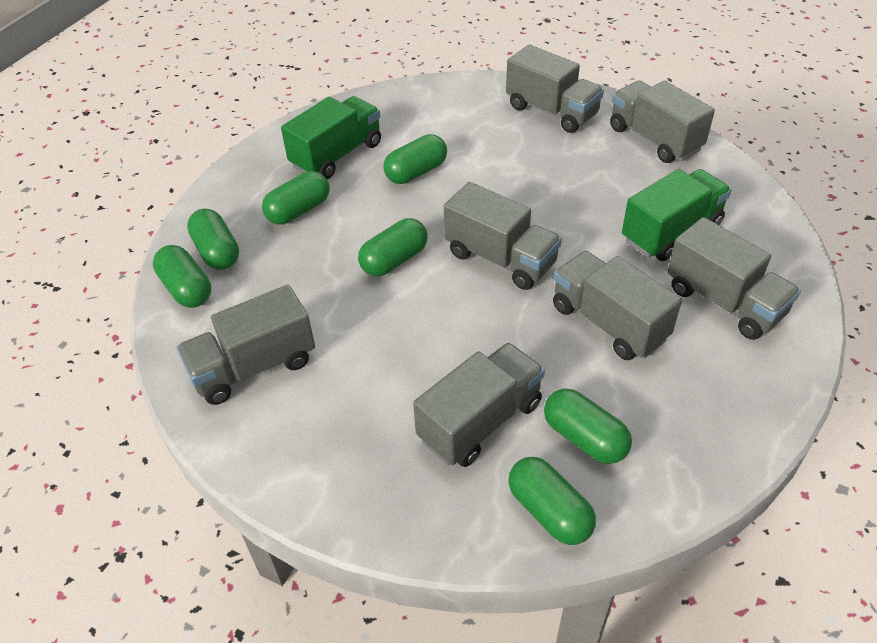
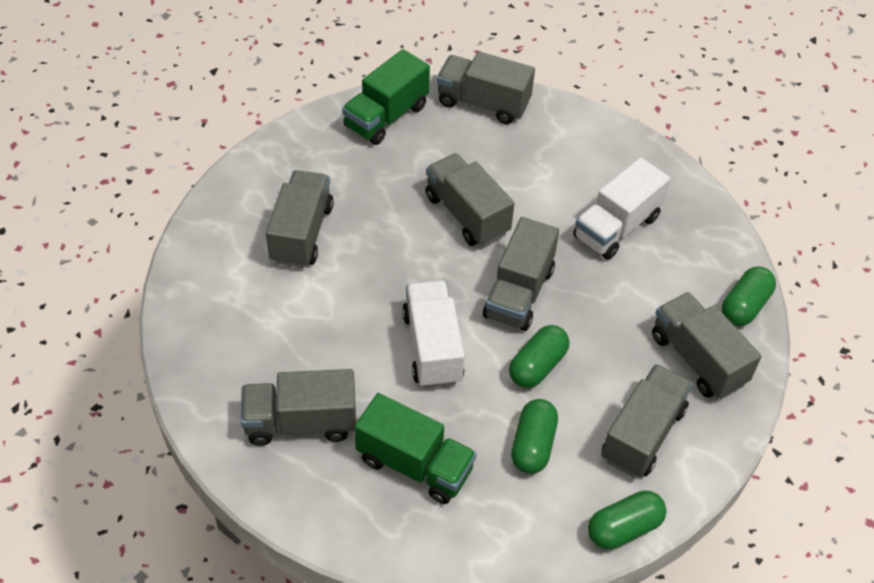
green capsule: [153,245,211,308] [187,209,239,270] [262,171,330,225] [358,218,428,276] [383,134,447,184] [508,457,596,545] [544,389,632,464] = 7 -> [509,325,569,388] [511,399,558,474] [588,491,667,549] [722,266,776,326] = 4
white truck: none = 0 -> [402,280,465,388] [573,157,671,260] = 2

